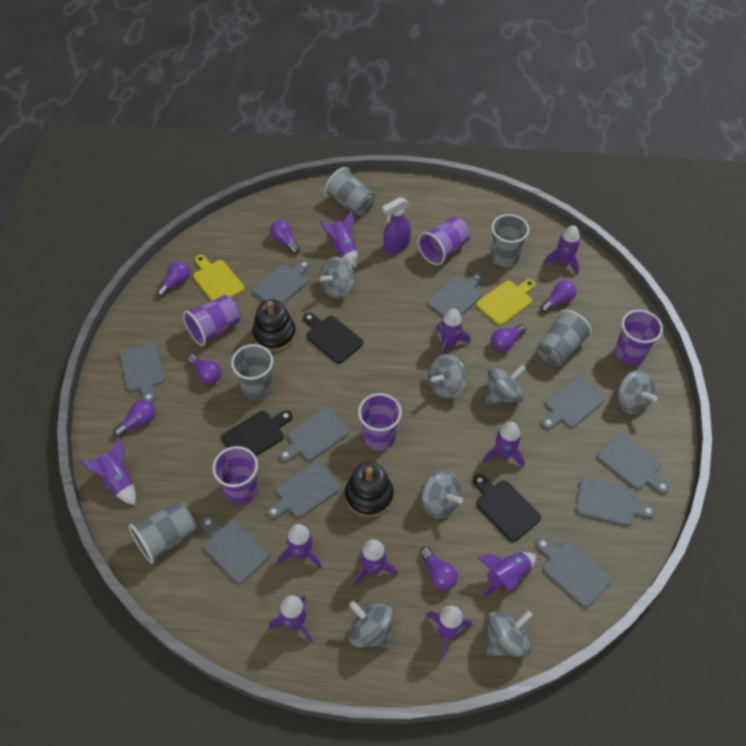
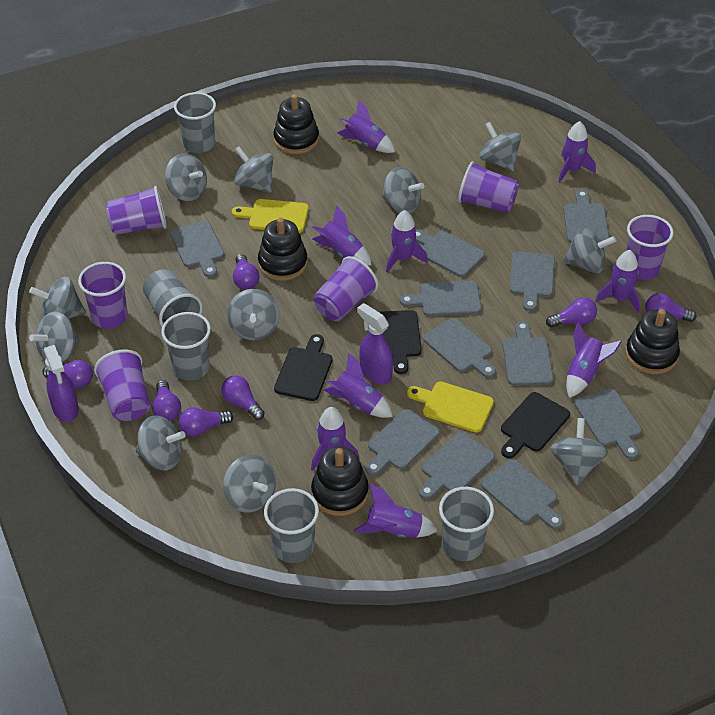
black stacking toy: [252,299,296,352] [345,461,393,518] = 2 -> [258,218,308,281] [273,94,319,154] [311,446,369,516] [625,309,680,374] = 4
grey cutting board: [120,343,165,403] [201,516,269,584] [252,260,310,304] [267,460,340,519] [279,407,349,462] [427,273,483,316] [536,537,612,608] [541,376,605,430] [576,477,655,526] [597,433,670,494] = 10 -> [170,220,224,277] [365,409,440,476] [400,281,482,316] [416,230,485,277] [419,432,495,500] [423,318,496,378] [481,459,563,529] [502,321,554,386] [509,252,555,311] [563,190,609,243] [574,388,642,459] = 11
grey spinning top: [320,257,354,299] [349,601,393,647] [421,470,463,519] [428,354,467,400] [486,364,526,404] [487,611,533,657] [617,370,658,414] = 7 -> [29,277,86,319] [29,312,80,363] [136,415,185,471] [165,153,207,201] [223,455,276,513] [227,289,280,340] [234,146,273,193] [382,167,424,213] [479,122,521,172] [551,418,608,485] [563,227,616,273] = 11
purple cup: [183,295,240,346] [212,446,259,504] [358,393,402,450] [418,217,470,265] [615,310,663,365] = 5 -> [78,262,128,329] [94,349,150,421] [106,186,167,235] [313,256,378,321] [458,161,519,213] [627,215,674,280] = 6
purple rocket: [80,437,136,505] [269,595,313,643] [278,524,322,569] [319,211,358,268] [354,539,398,586] [427,605,472,659] [435,308,471,355] [478,552,536,598] [482,422,525,467] [543,225,580,275] = 10 -> [311,407,360,471] [312,205,372,266] [323,353,393,418] [337,99,395,153] [354,484,438,538] [386,210,428,273] [558,121,596,182] [566,322,622,398] [595,250,640,313] = 9
purple spray bottle: [382,197,411,254] = 1 -> [44,345,79,422] [357,303,393,384] = 2

